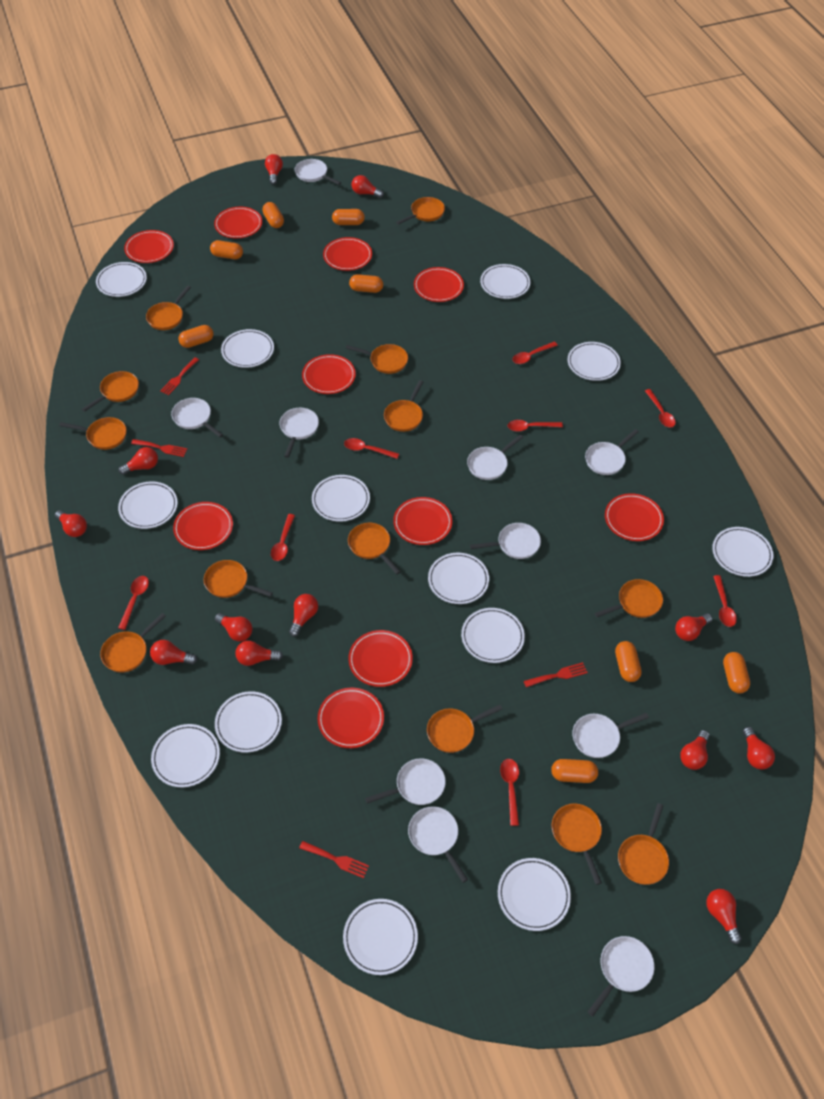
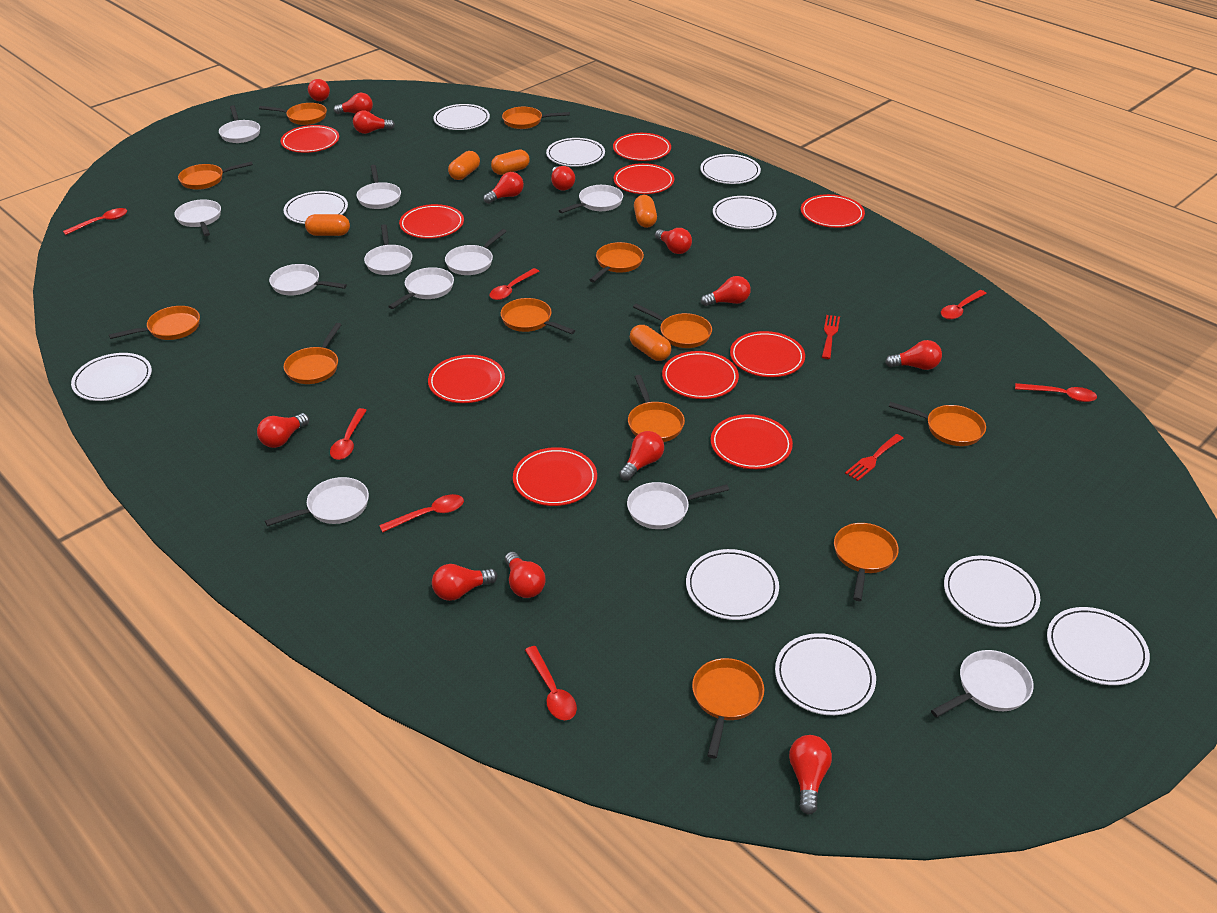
orange capsule: [178,325,214,348] [210,240,243,259] [262,202,284,228] [332,209,365,225] [349,274,383,293] [551,759,598,783] [615,641,642,682] [723,652,750,693] = 8 -> [305,214,350,236] [448,151,480,180] [491,149,530,175] [630,325,671,361] [634,195,657,228] = 5
orange pan: [59,417,127,450] [82,371,139,412] [100,613,166,673] [146,286,191,330] [204,560,273,598] [346,344,408,374] [348,523,401,574] [384,380,423,432] [396,197,445,225] [427,705,502,753] [552,804,602,885] [595,579,663,618] [618,803,669,885] = 13 -> [109,306,200,340] [178,161,253,190] [259,103,327,125] [284,323,342,384] [501,298,575,334] [502,107,570,129] [590,242,644,282] [628,375,685,442] [633,304,712,348] [692,658,764,759] [834,523,899,601] [889,402,986,446] = 12
red fork: [131,439,187,457] [160,357,199,395] [299,841,369,878] [524,662,588,687] = 4 -> [822,315,840,359] [845,434,904,481] = 2
red light bulb: [55,510,87,537] [119,447,158,475] [150,640,197,665] [215,613,252,641] [235,641,283,666] [265,154,283,185] [289,594,318,637] [352,175,384,198] [675,613,712,641] [680,730,710,770] [706,889,742,944] [743,727,775,769] = 12 -> [257,413,309,448] [308,79,330,101] [334,93,373,114] [353,110,395,134] [432,564,498,601] [483,172,524,204] [505,552,546,598] [551,166,575,191] [619,431,664,481] [655,228,692,254] [701,276,751,306] [789,735,832,814] [885,340,942,370] = 13
red spoon: [118,576,149,630] [271,514,295,561] [344,438,399,459] [500,759,519,826] [508,420,563,432] [513,342,558,364] [645,389,676,428] [713,575,737,627] = 8 -> [63,208,127,235] [330,408,367,460] [379,494,464,533] [489,268,539,300] [525,646,577,720] [941,290,987,320] [1015,383,1097,402] = 7
white pan: [171,398,223,437] [279,408,319,458] [295,159,341,185] [365,758,446,805] [408,806,468,883] [467,434,523,480] [470,523,541,559] [572,713,649,758] [585,429,639,475] [588,936,654,1017] = 10 -> [174,199,221,236] [219,105,260,143] [265,477,369,526] [269,264,347,296] [357,165,401,209] [364,224,412,275] [388,267,454,309] [445,229,507,275] [559,185,623,213] [627,482,729,529] [931,650,1034,717] = 11
white plate: [96,262,147,297] [118,481,178,529] [151,724,220,787] [215,691,282,753] [221,329,274,368] [312,475,370,522] [343,899,418,975] [428,553,489,604] [461,608,525,663] [480,264,530,299] [498,858,571,931] [567,342,621,381] [712,527,773,577] = 13 -> [71,353,152,401] [283,191,348,224] [433,104,490,130] [546,138,605,167] [686,549,779,620] [700,154,761,184] [713,196,776,229] [775,633,876,715] [944,556,1040,627] [1047,607,1150,685] = 10

